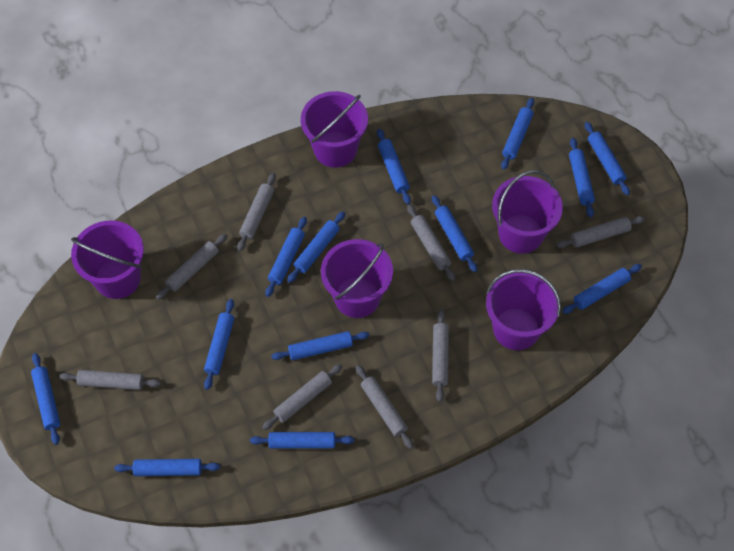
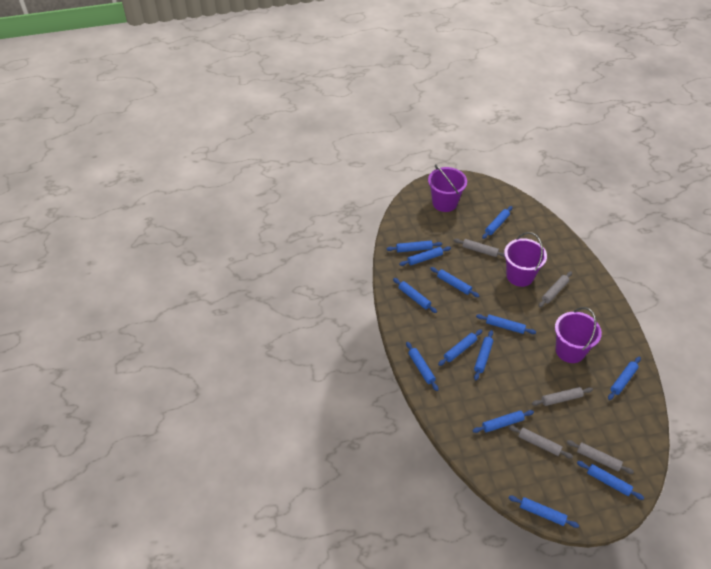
grey rolling pin: [59,370,161,390] [156,234,227,300] [237,173,276,251] [262,364,343,430] [356,365,413,449] [407,205,455,281] [432,309,449,402] [557,216,645,248] = 8 -> [454,239,505,257] [508,425,573,459] [532,387,593,406] [539,271,572,307] [566,440,634,474] = 5
purple bucket: [71,220,144,299] [301,91,368,168] [321,239,393,318] [486,269,561,350] [492,170,563,254] = 5 -> [428,164,467,212] [504,232,547,287] [555,307,602,363] = 3

